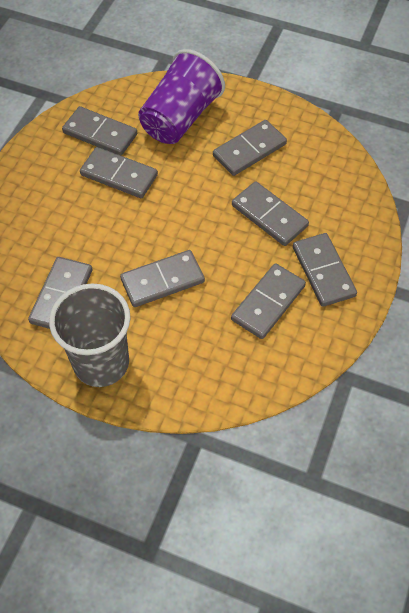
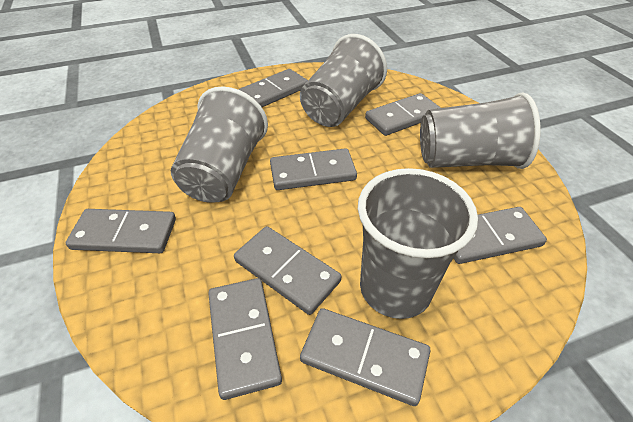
grey cup: [49,283,131,387] = 1 -> [171,86,268,203] [300,34,387,127] [358,168,478,319] [420,92,540,169] = 4
purple cup: [138,49,225,144] = 1 -> none = 0

